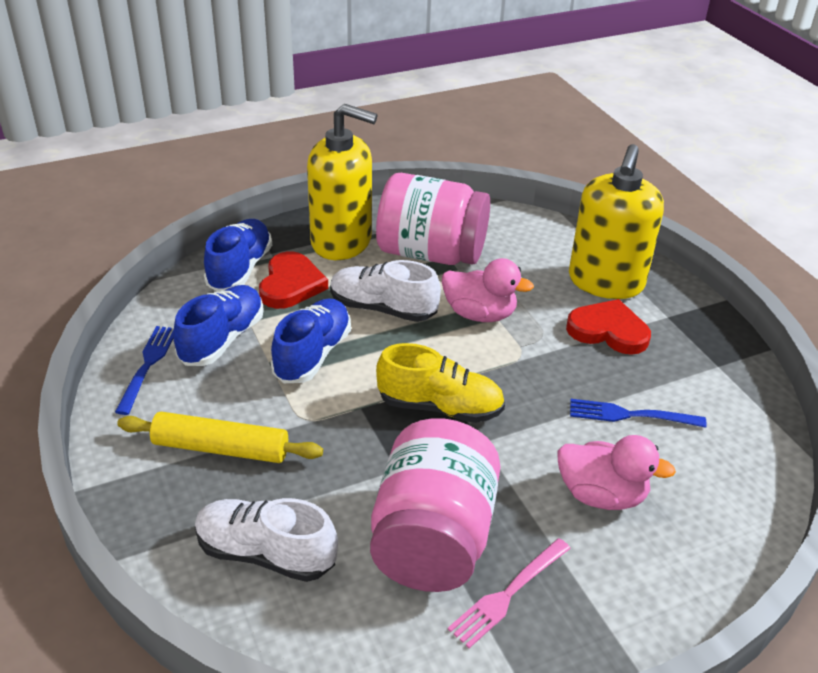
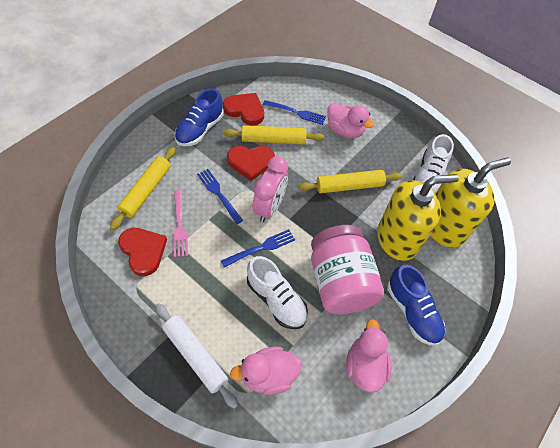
blue fork: [115,326,174,415] [570,399,707,428] = 2 -> [197,169,243,224] [221,229,295,268] [263,100,326,125] = 3
blue shoe: [173,285,264,366] [204,219,272,292] [271,298,351,383] = 3 -> [175,89,224,146] [387,265,445,346] = 2
pink clock: none = 0 -> [252,156,288,222] = 1
pink duck: [442,258,534,322] [558,435,676,510] = 2 -> [230,347,302,395] [327,103,374,138] [346,319,392,393] = 3
pink jar: [370,418,501,592] [376,173,490,265] = 2 -> [311,225,384,314] = 1
red heart: [259,251,328,309] [566,299,651,355] = 2 -> [118,228,167,276] [223,93,264,125] [227,146,275,181] = 3
white rolling pin: none = 0 -> [155,303,238,409] = 1
yellow rolling pin: [117,412,323,463] = 1 -> [110,147,176,230] [223,125,324,144] [299,170,402,193] = 3
yellow shoe: [376,343,505,423] = 1 -> none = 0

